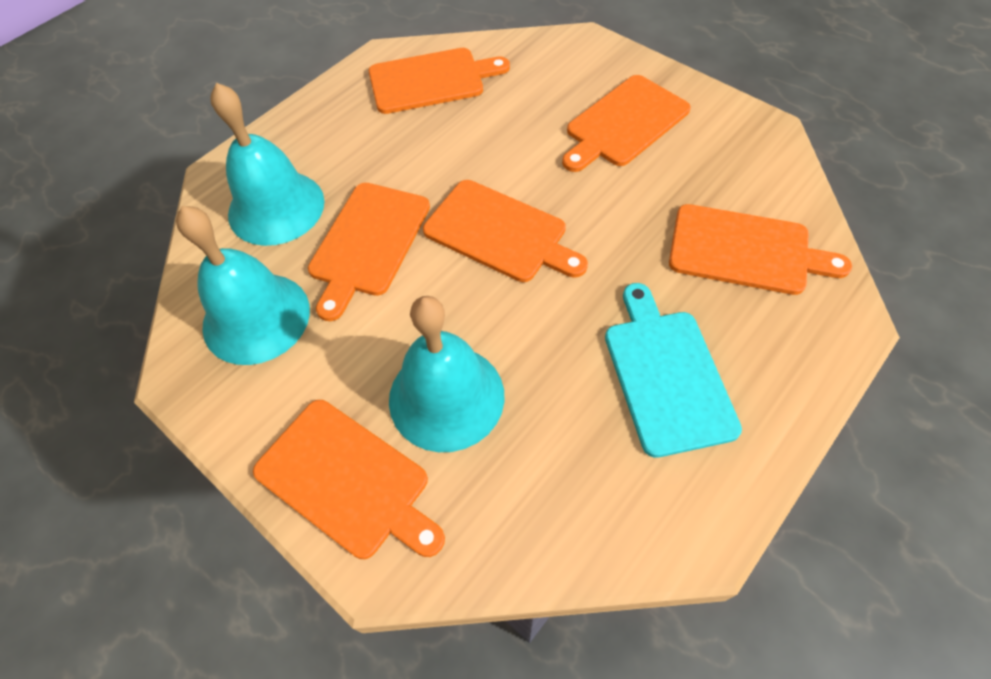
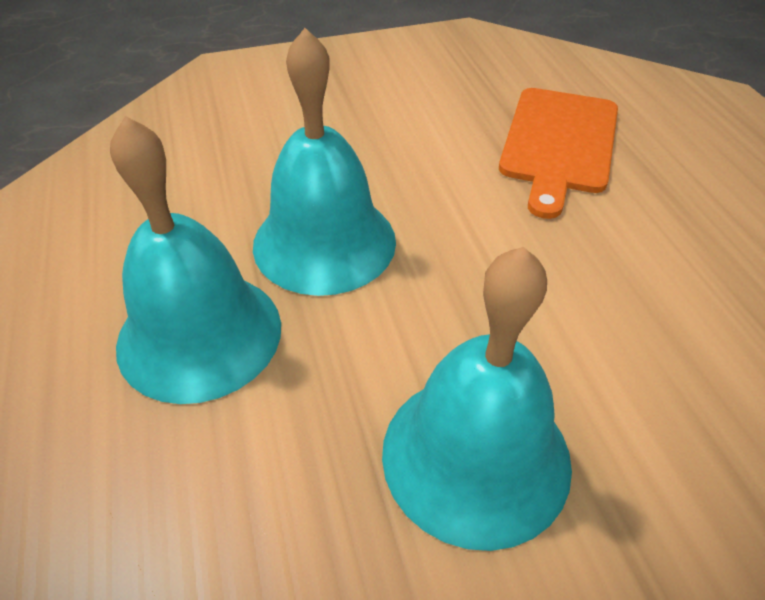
orange cutting board: [253,400,445,559] [308,183,430,321] [369,48,510,114] [423,180,588,282] [562,75,691,172] [669,204,852,295] = 6 -> [499,88,618,219] = 1
turquoise cutting board: [605,283,742,458] = 1 -> none = 0

